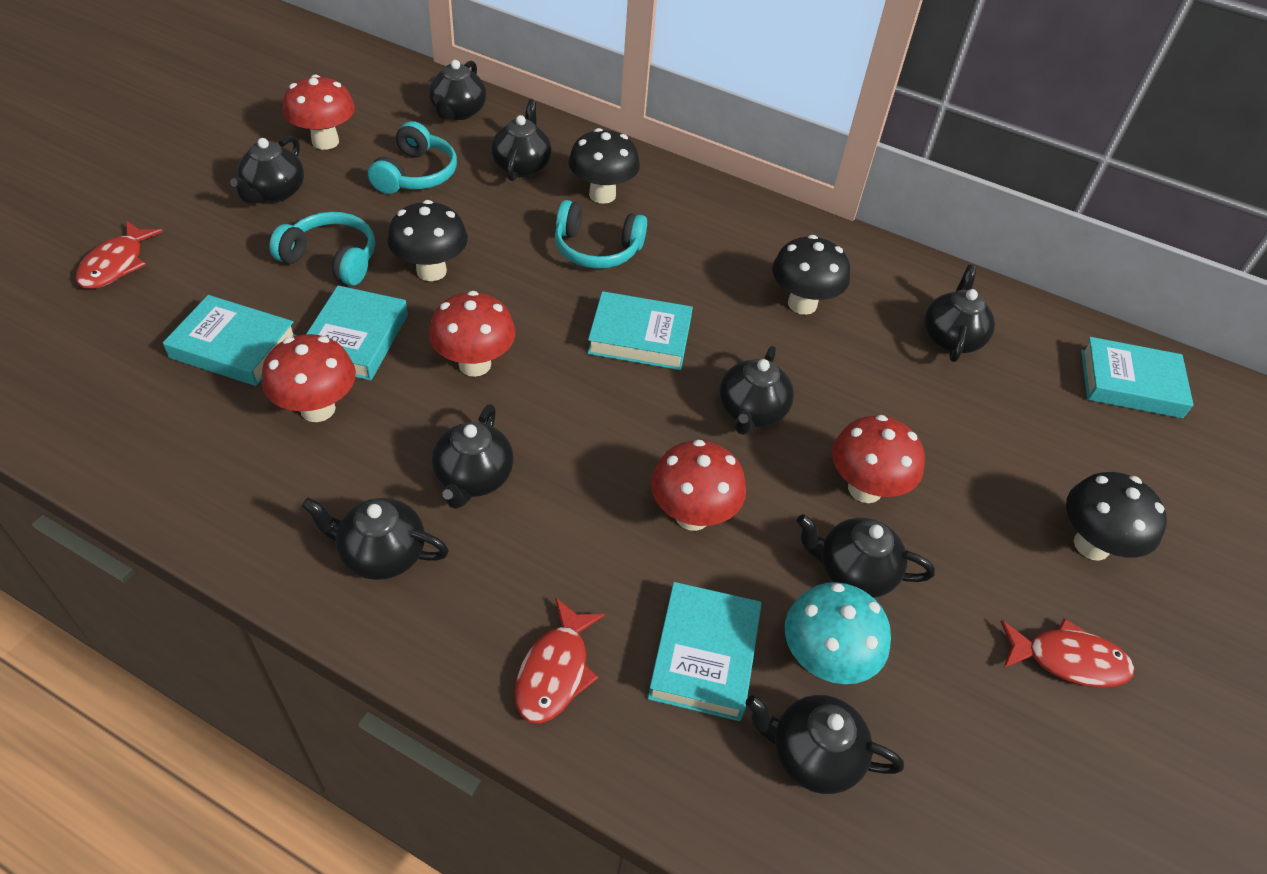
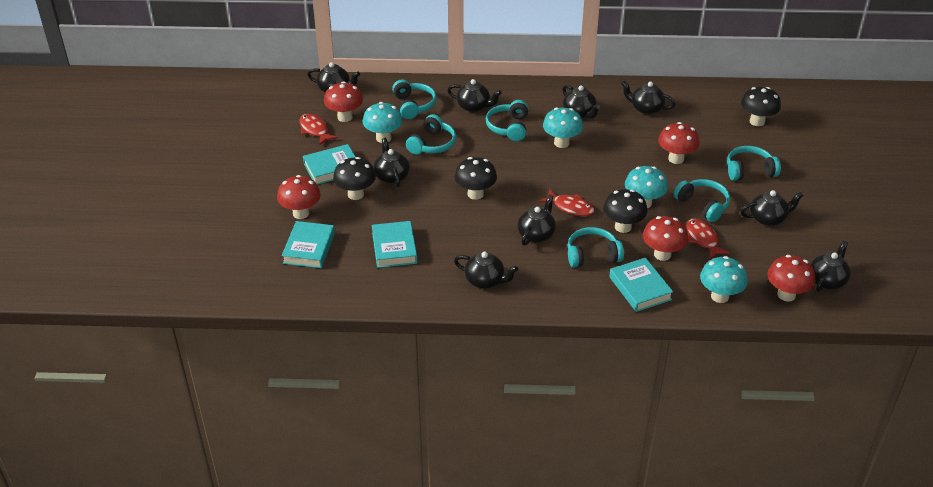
turquoise book: [163,295,297,386] [306,285,408,381] [587,291,693,370] [648,582,762,721] [1081,337,1193,418] = 5 -> [282,221,335,268] [303,144,356,185] [372,221,417,268] [609,258,673,312] = 4
turquoise headphones: [269,212,375,286] [368,121,457,194] [555,200,647,269] = 3 -> [392,80,437,119] [406,114,456,155] [486,100,528,141] [567,227,624,268] [674,179,730,222] [727,146,781,181] = 6
turquoise mushroom: [785,582,891,684] = 1 -> [363,102,403,143] [543,108,583,148] [625,166,668,208] [700,256,748,303] = 4

